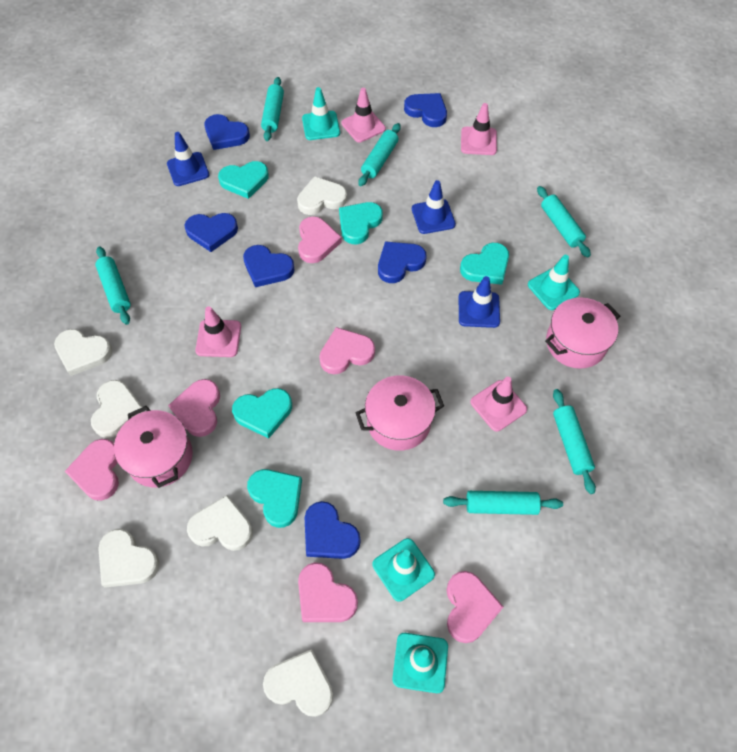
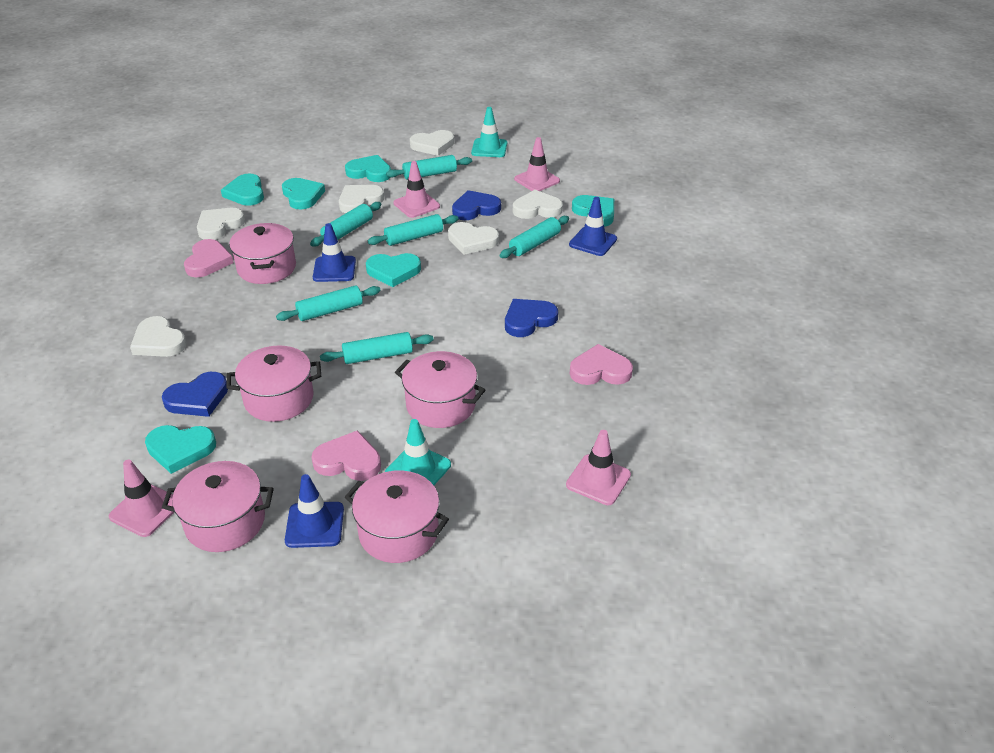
blue heart: [184,213,238,252] [204,114,250,150] [243,245,295,287] [305,501,361,559] [378,241,427,283] [404,93,447,127] = 6 -> [162,372,228,417] [452,190,501,220] [505,299,558,337] = 3
pink heart: [65,439,119,501] [168,379,220,437] [298,216,342,263] [298,562,358,622] [319,327,375,374] [447,571,503,643] = 6 -> [184,239,234,277] [311,430,381,481] [570,344,633,385] = 3
pink pot: [114,406,193,488] [356,375,444,451] [545,297,620,369] = 3 -> [162,461,274,552] [226,345,321,422] [229,223,296,284] [345,470,449,563] [395,351,485,428] = 5
turquoise heart: [218,161,269,199] [232,388,292,439] [247,469,302,528] [339,202,383,244] [460,243,509,285] = 5 -> [145,425,216,474] [221,174,264,206] [282,178,325,209] [345,155,391,182] [366,253,421,287] [572,195,614,227] = 6
turquoise traffic cone: [302,87,340,140] [373,538,435,602] [392,633,448,693] [528,255,580,310] = 4 -> [385,419,451,485] [471,107,507,157] = 2

